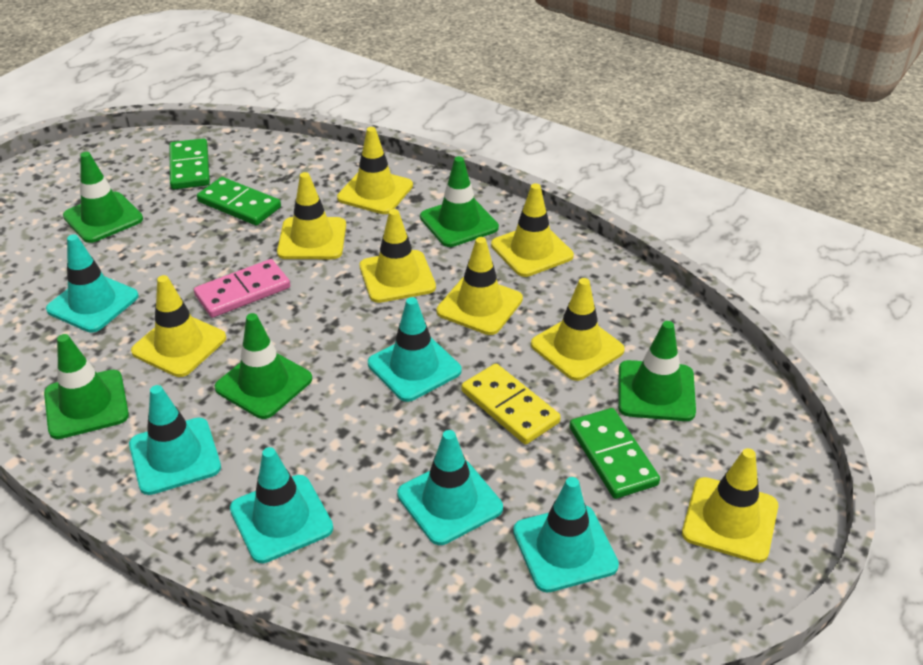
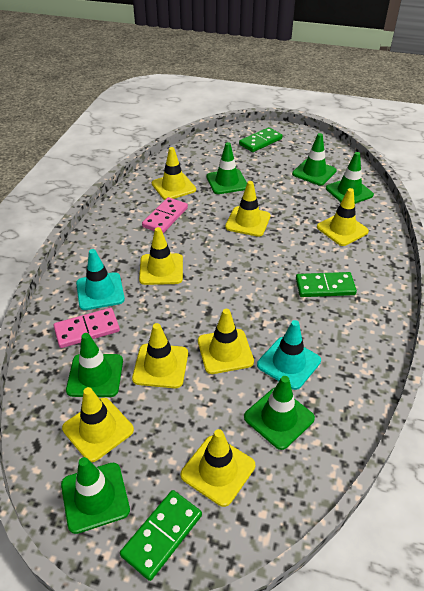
green traffic cone: [44,334,129,439] [63,152,143,243] [214,313,312,419] [420,156,499,247] [618,321,696,421] = 5 -> [61,457,130,534] [66,333,123,397] [206,142,247,194] [244,376,315,450] [292,133,336,185] [326,152,374,204] = 6
pink domino: [194,259,290,318] = 1 -> [53,308,120,348] [142,197,188,233] = 2
turquoise traffic cone: [46,234,139,333] [129,385,221,495] [230,447,333,563] [368,297,462,402] [397,430,503,545] [513,477,619,593] = 6 -> [76,249,125,310] [257,320,321,390] = 2
yellow domino: [462,364,561,444] = 1 -> none = 0

